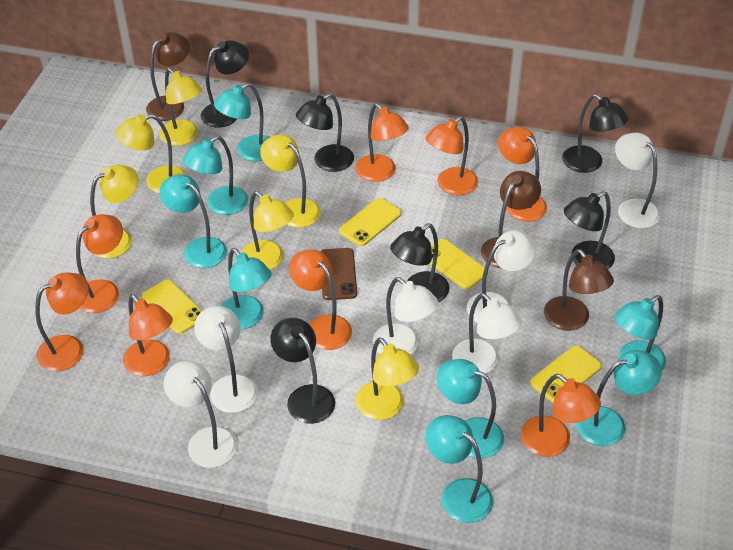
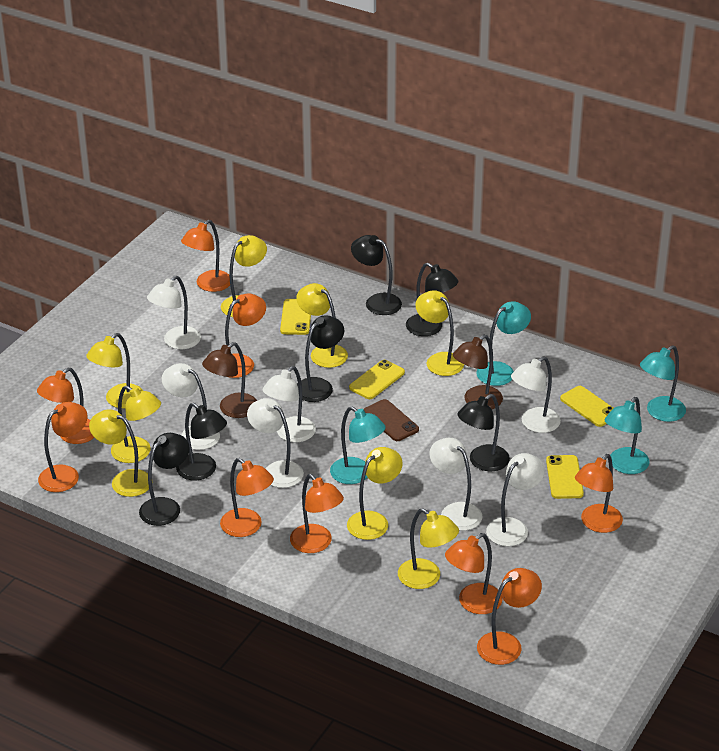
brown lamp: [146,32,190,121] [481,171,541,268] [544,249,614,331] = 3 -> [202,342,257,418] [453,335,503,409] = 2
orange lamp: [35,272,89,371] [76,214,123,313] [123,294,173,376] [289,249,352,350] [355,103,409,182] [426,116,478,195] [498,127,547,222] [521,374,601,457] = 8 -> [37,368,95,444] [38,402,87,492] [181,220,230,292] [220,458,274,537] [225,293,266,378] [290,474,344,553] [445,533,502,614] [477,568,542,665] [575,454,623,533] = 9
turquoise lamp: [159,174,227,268] [183,135,248,215] [214,83,270,161] [221,248,272,329] [426,415,493,523] [437,359,504,459] [576,350,662,446] [615,295,666,371] = 8 -> [330,406,386,484] [476,301,531,386] [605,397,650,474] [640,345,686,422] = 4
white lamp: [164,361,237,468] [194,306,258,413] [373,277,438,355] [452,293,522,374] [467,230,536,323] [615,133,660,228] = 6 -> [147,276,201,349] [162,363,220,450] [247,398,304,488] [263,366,316,442] [429,438,482,531] [486,453,545,546] [511,356,561,433] = 7
yellow lamp: [90,165,139,258] [115,114,186,193] [159,68,202,146] [241,191,294,270] [260,134,321,228] [356,337,419,420] = 6 -> [86,333,143,408] [89,409,149,497] [111,386,161,463] [221,235,267,317] [296,283,348,368] [347,447,403,540] [398,508,459,589] [415,290,464,376] = 8

